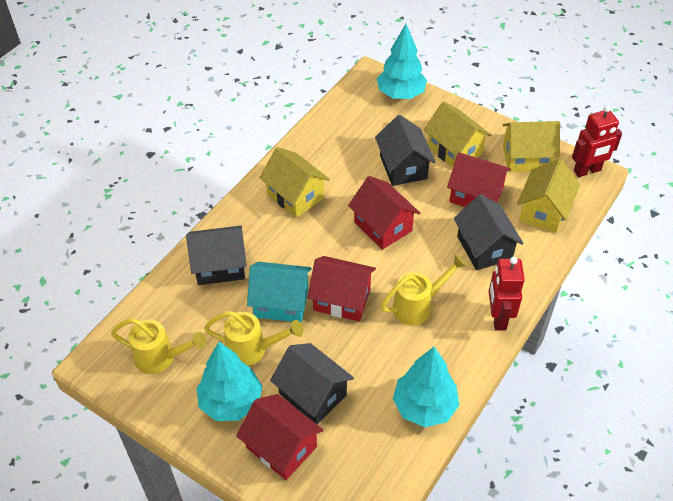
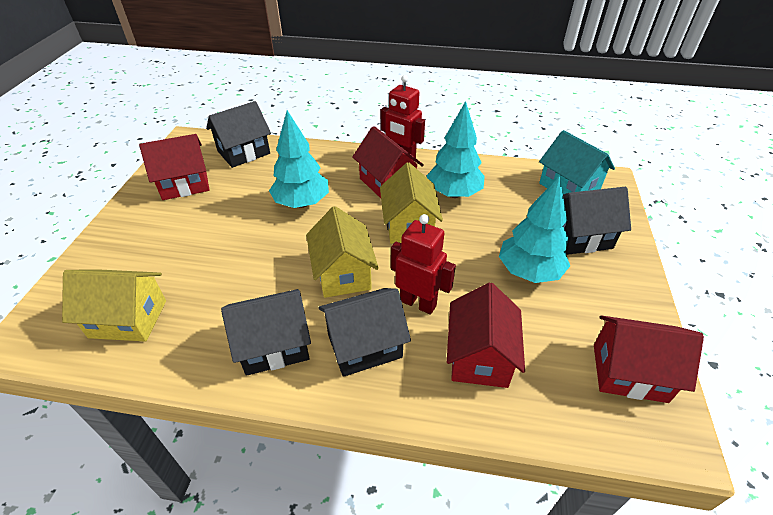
yellow house: [259,147,330,218] [424,101,491,168] [503,121,560,172] [517,159,580,233] = 4 -> [62,269,166,341] [306,206,379,298] [380,163,443,244] = 3
yellow watering can: [111,318,207,374] [204,311,303,366] [380,254,467,325] = 3 -> none = 0

